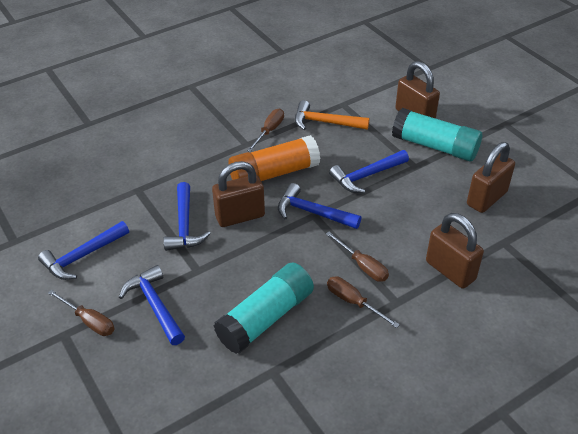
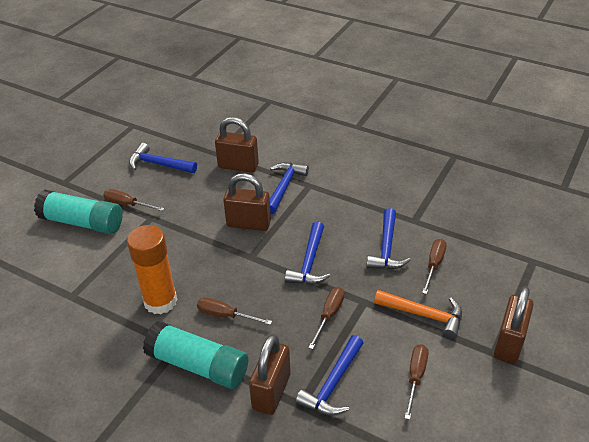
brown screwdriver: [48,290,115,336] [247,109,284,152] [326,232,389,282] [327,276,400,328] = 4 -> [103,189,164,211] [197,297,272,325] [308,287,345,349] [405,344,429,420] [422,239,447,294] = 5

